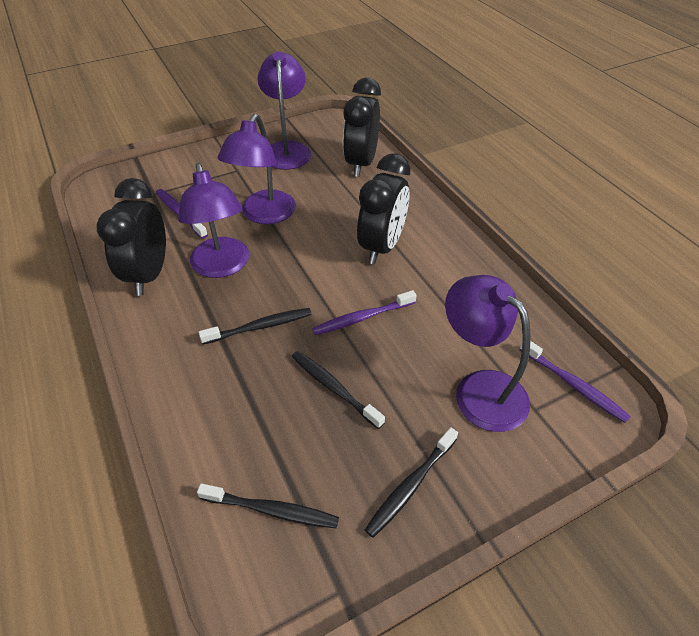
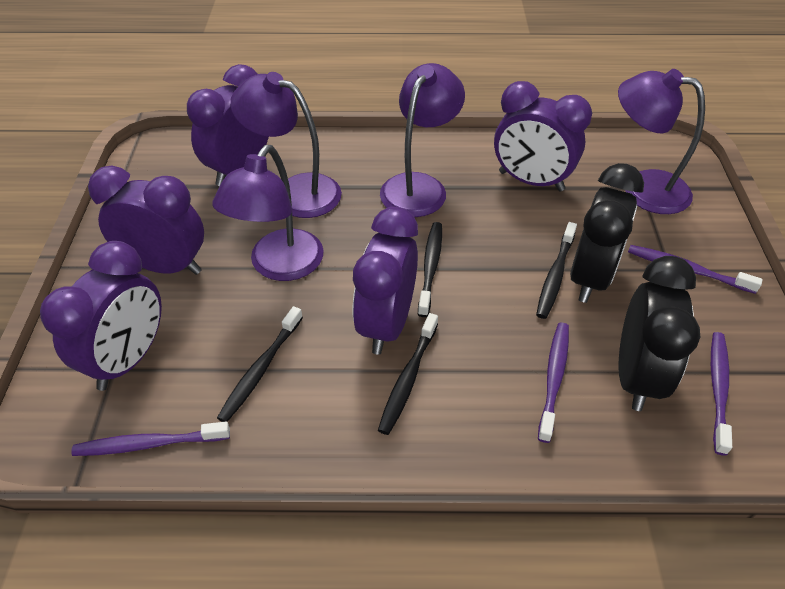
black clock: [96,178,166,296] [343,78,381,177] [357,154,410,264] = 3 -> [570,163,644,303] [619,256,700,411] = 2
purple clock: none = 0 -> [40,241,162,391] [88,166,204,275] [187,64,269,186] [353,207,418,355] [494,81,592,191] = 5
purple toothbrush: [156,189,208,239] [312,290,417,335] [519,341,631,423] = 3 -> [71,422,230,456] [538,323,569,443] [628,245,763,294] [711,332,732,456] = 4

